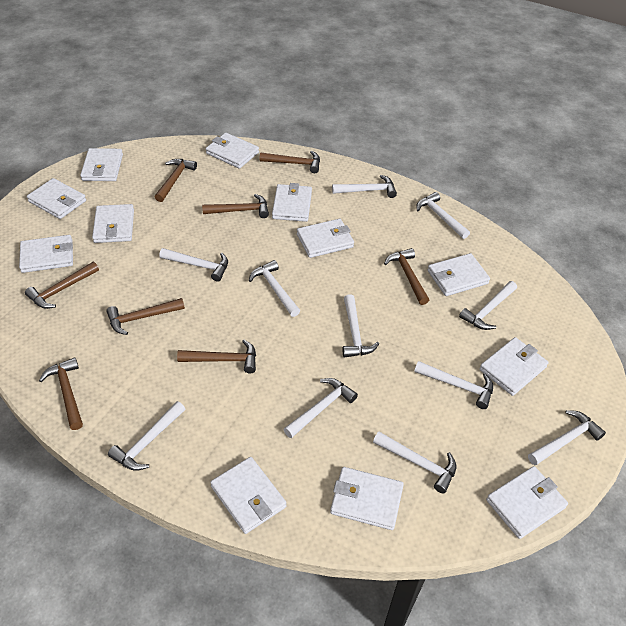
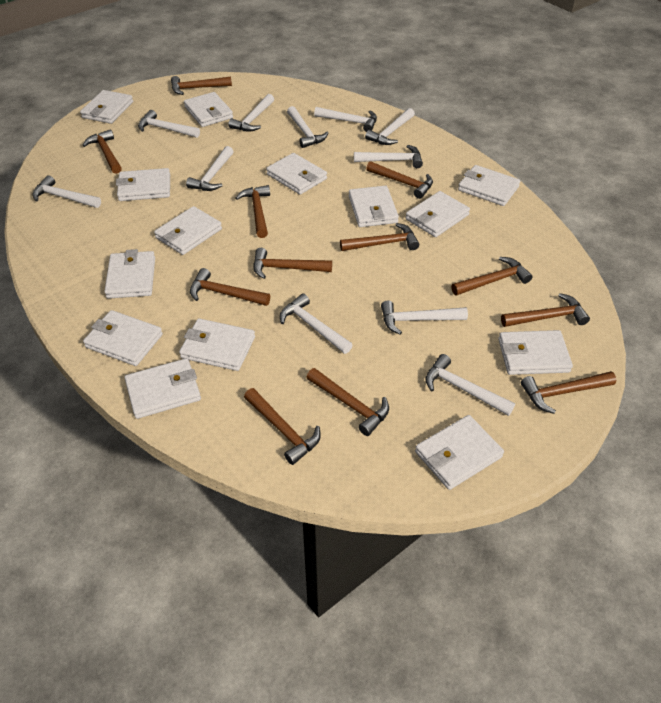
brown hammer: [25,262,99,309] [39,357,83,430] [106,298,185,335] [155,159,197,202] [177,340,256,373] [202,194,269,218] [260,151,320,173] [384,248,429,305] = 8 -> [82,129,122,174] [171,76,232,95] [190,268,270,306] [235,185,270,238] [244,388,321,465] [253,248,332,279] [306,368,389,436] [340,223,419,251] [366,161,433,199] [451,257,533,296] [501,293,590,327] [521,371,616,414] = 12
white wallet: [19,235,73,273] [27,178,86,219] [80,148,123,181] [92,204,134,243] [206,133,259,169] [210,457,287,534] [272,183,312,222] [297,219,354,258] [330,467,404,530] [428,253,490,296] [480,337,548,396] [486,466,568,539] = 12 -> [80,90,133,124] [83,310,163,366] [104,249,155,299] [116,168,170,201] [125,358,201,419] [154,206,222,255] [179,318,255,371] [184,92,233,127] [266,153,327,195] [349,186,399,227] [406,191,470,237] [415,415,504,490] [458,165,520,206] [498,330,573,375] = 14

